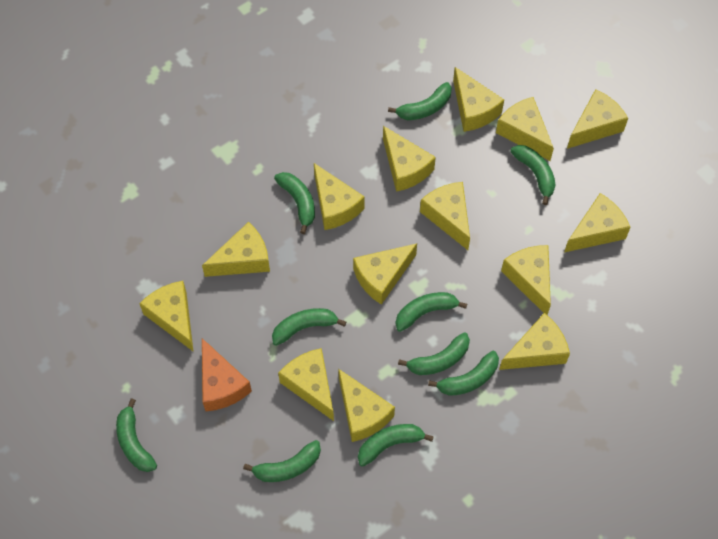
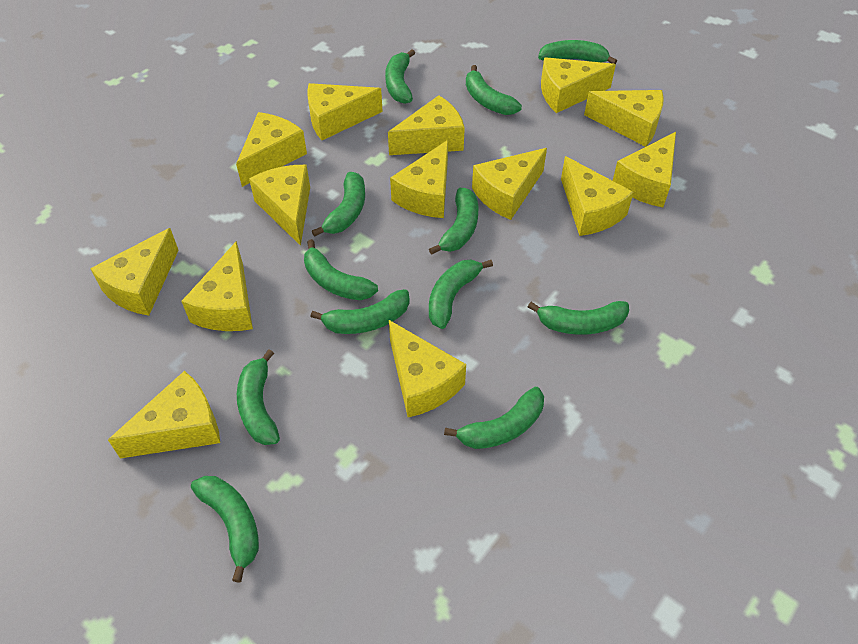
green banana: [116,398,157,472] [243,440,321,482] [272,308,346,346] [274,172,315,234] [358,424,434,467] [388,82,452,120] [395,292,467,332] [398,332,470,375] [428,351,499,396] [510,145,555,205] = 10 -> [191,476,259,583] [237,349,280,445] [304,239,378,300] [310,289,410,334] [312,172,365,237] [385,49,415,104] [429,188,478,255] [429,260,493,329] [444,387,544,449] [466,65,522,115] [528,301,629,335] [538,40,617,64] = 12
orange cheese: [202,338,252,411] = 1 -> none = 0

